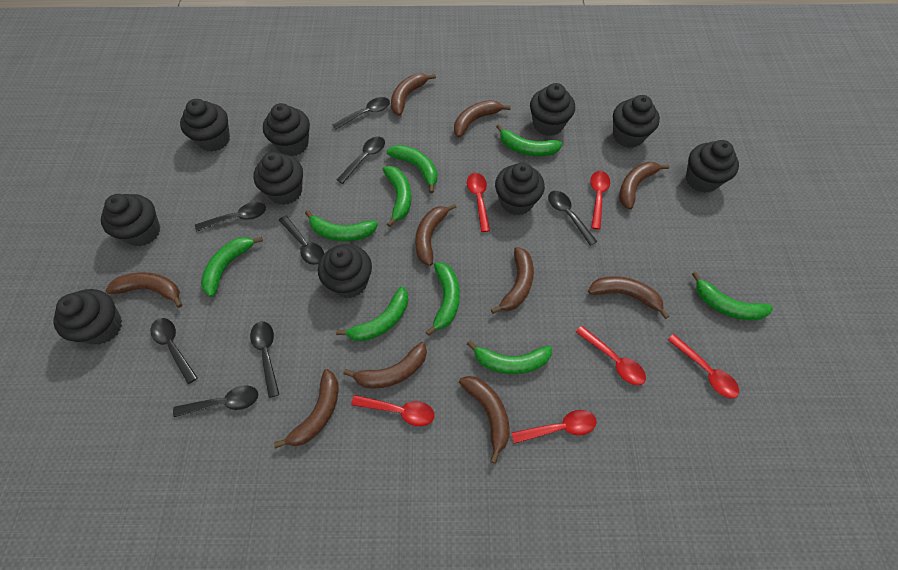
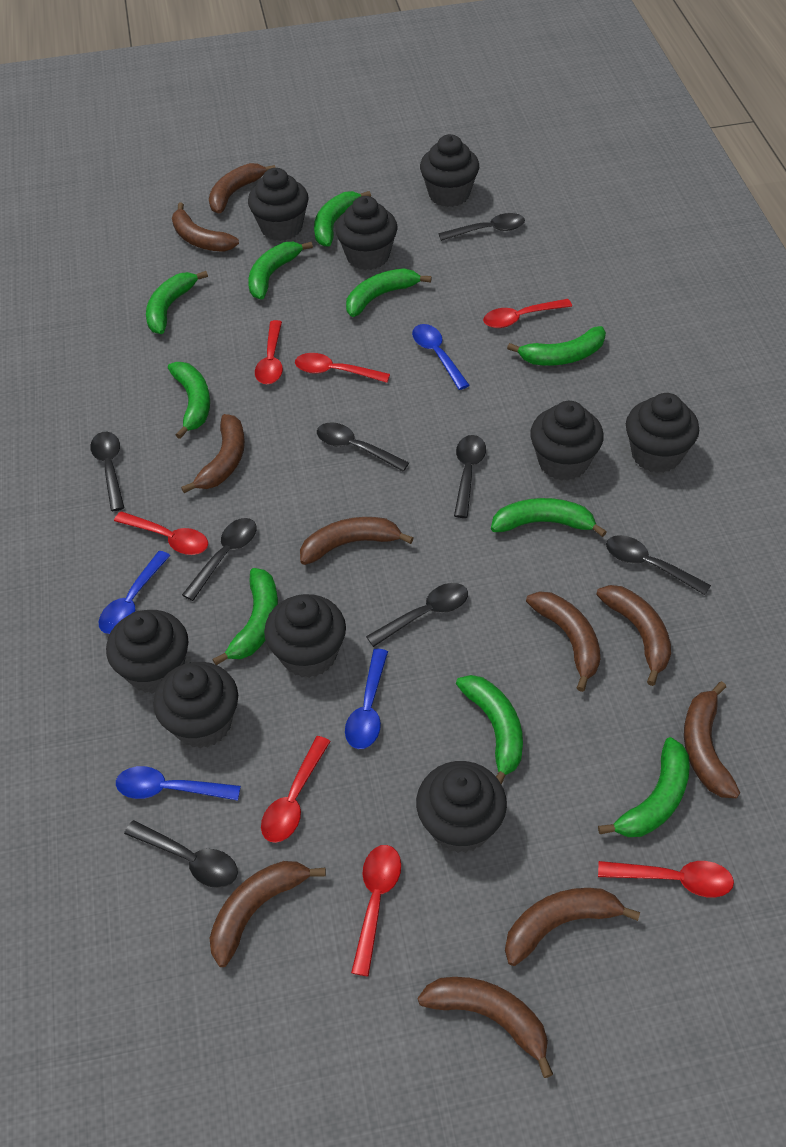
black cupcake: [54,289,122,345] [101,194,161,246] [180,99,230,152] [253,152,303,205] [263,103,310,156] [318,244,372,298] [495,163,545,215] [530,83,575,136] [613,95,660,148] [686,140,739,193] = 10 -> [106,610,189,694] [153,662,238,748] [248,168,309,241] [264,594,346,678] [335,196,398,270] [416,761,507,853] [420,134,479,207] [530,401,604,481] [626,393,699,473] = 9
blue spoon: none = 0 -> [99,551,170,634] [116,766,241,801] [345,649,388,749] [412,324,469,390] = 4
green banana: [201,237,263,297] [305,210,378,241] [336,287,408,342] [382,166,411,227] [387,145,438,193] [426,262,460,336] [467,340,552,374] [496,124,562,156] [692,272,773,320] = 9 -> [146,271,208,334] [168,362,210,439] [212,568,278,665] [248,242,313,300] [314,191,371,247] [346,268,432,317] [456,675,523,785] [491,498,607,537] [507,326,606,366] [598,737,690,837] = 10
red spoon: [351,395,434,426] [467,173,490,232] [511,410,597,444] [576,326,646,385] [590,171,610,230] [667,334,739,398] = 6 -> [114,511,208,555] [255,320,283,384] [261,736,331,843] [295,353,390,383] [351,845,401,976] [483,299,572,328] [598,861,734,898] = 7

